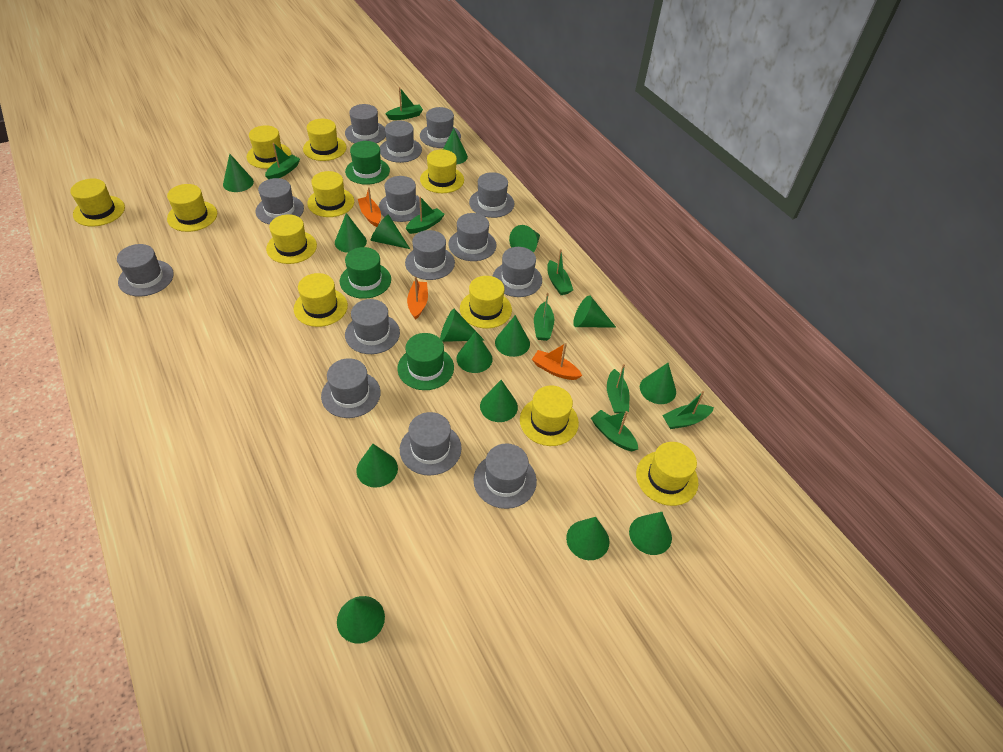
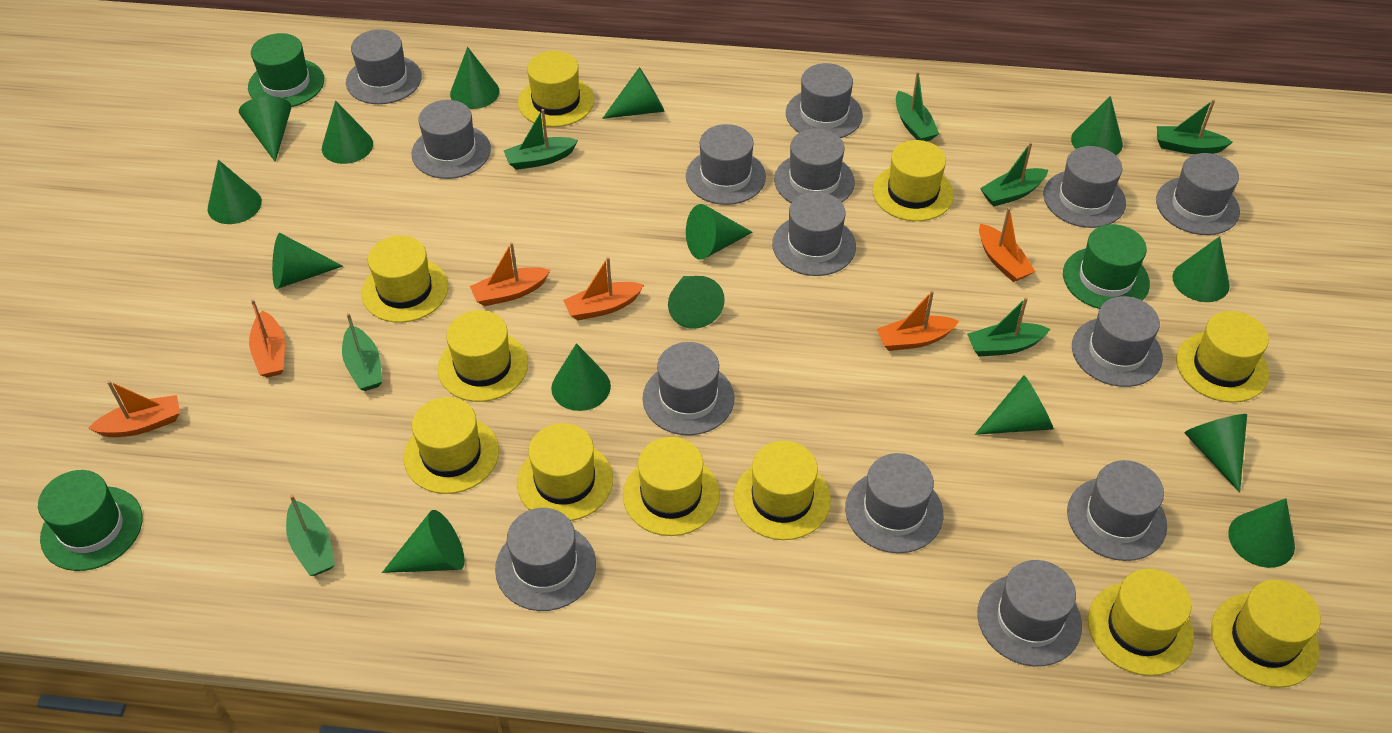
green boat: [265,143,300,179] [386,87,423,120] [406,197,445,234] [534,293,554,341] [547,249,573,295] [591,410,638,451] [607,364,629,413] [662,391,714,429] = 8 -> [286,495,335,576] [342,313,383,391] [503,109,578,170] [896,72,939,141] [967,297,1050,357] [980,142,1048,206] [1157,99,1233,154] = 7
orange boat: [358,187,381,227] [407,277,428,320] [532,343,582,380] = 3 -> [88,381,180,437] [249,299,285,377] [470,242,550,306] [563,257,644,320] [877,290,959,351] [979,207,1035,282] = 6

